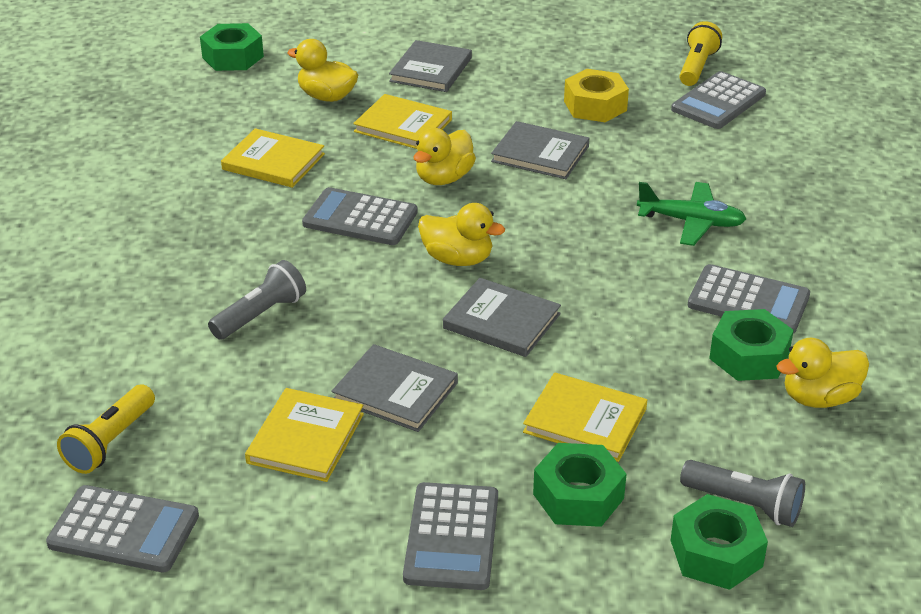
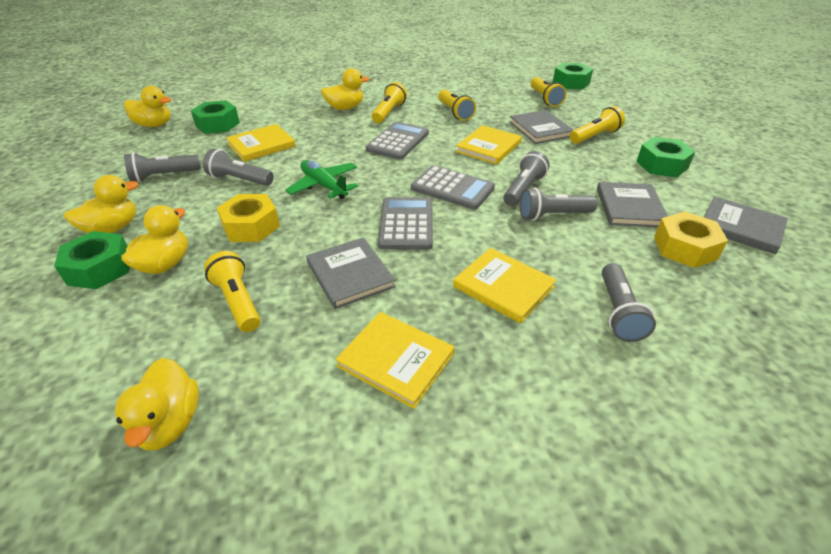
grey calculator: [46,485,199,572] [302,187,418,245] [403,482,498,590] [671,71,766,129] [687,264,810,334] = 5 -> [366,122,429,160] [378,197,433,250] [411,165,495,210] = 3
grey flashlight: [208,260,306,340] [680,460,805,527] = 2 -> [124,152,201,182] [203,148,274,186] [504,151,550,206] [519,188,597,221] [602,263,656,342] = 5
yellow duck: [287,39,358,102] [414,128,476,185] [418,203,505,266] [777,338,869,408] = 4 -> [64,175,138,233] [115,358,199,451] [121,205,188,274] [124,86,171,127] [321,68,370,110] = 5
yellow flashlight: [57,384,155,474] [680,21,722,86] = 2 -> [204,251,261,332] [372,82,407,123] [438,89,476,121] [531,77,567,107] [570,106,625,144] = 5
yellow nut: [564,69,629,122] = 1 -> [217,194,280,242] [654,211,728,268] = 2

